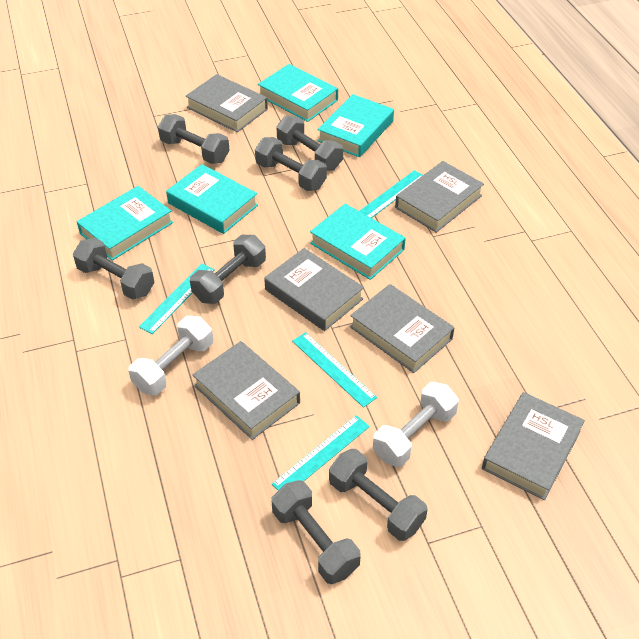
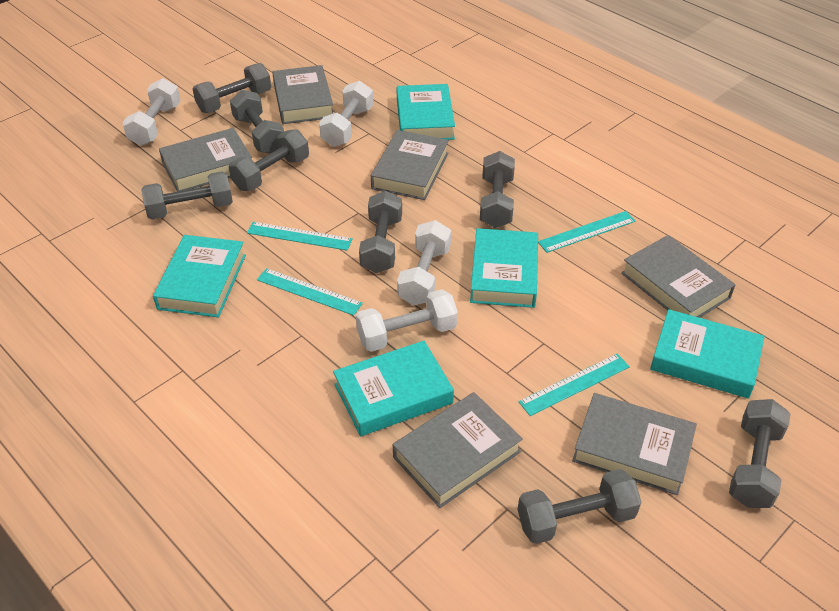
grey dumbbell: [73,238,155,300] [158,114,230,164] [190,235,266,304] [255,137,327,191] [272,480,361,584] [276,115,343,171] [329,449,428,541] = 7 -> [141,171,233,220] [193,63,271,113] [229,129,309,191] [230,90,284,153] [359,191,402,273] [480,151,515,228] [517,469,641,544] [729,399,791,508] = 8
white dumbbell: [128,316,213,395] [373,382,459,467] = 2 -> [123,78,181,146] [319,81,373,147] [356,289,458,352] [397,220,451,305] = 4

